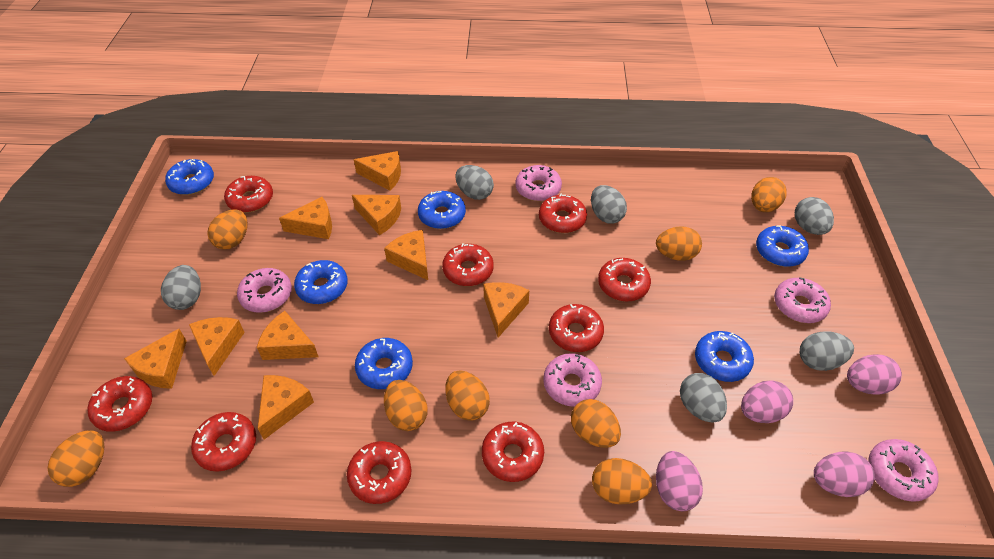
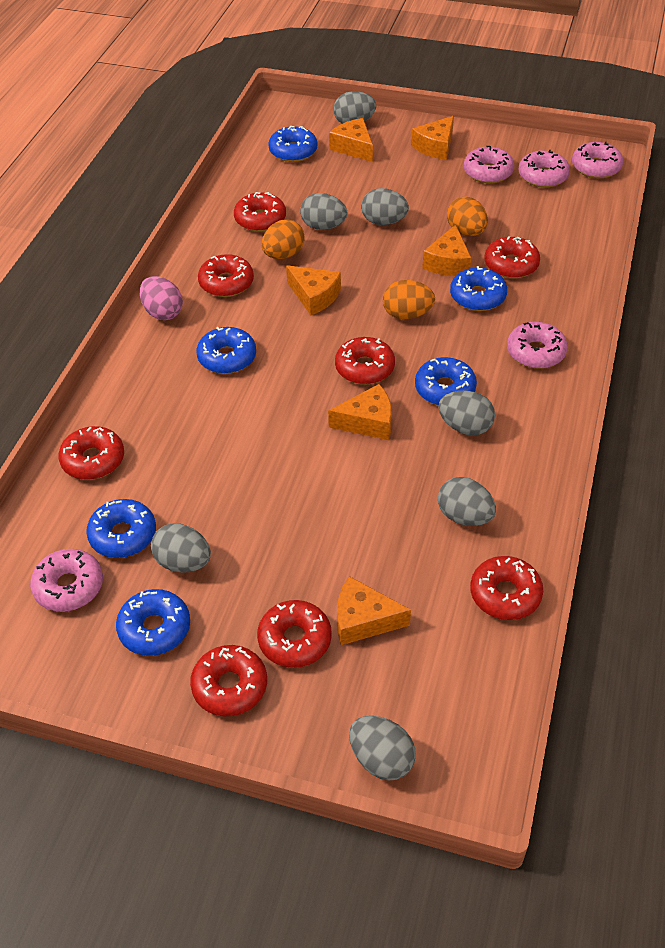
grey egg: [161,265,201,310] [455,165,494,200] [591,185,627,224] [680,373,727,423] [795,197,834,235] [800,332,854,371] = 6 -> [151,523,211,573] [300,193,347,230] [333,91,376,124] [349,716,416,781] [361,188,409,225] [438,391,495,436] [438,477,496,526] = 7
orange cheese: [124,329,187,389] [189,317,245,376] [257,311,319,360] [258,375,314,440] [279,197,332,239] [352,195,401,235] [354,151,401,191] [384,230,428,280] [483,282,529,337] = 9 -> [286,265,341,315] [328,384,392,440] [329,118,373,162] [337,576,411,645] [411,116,454,160] [422,225,471,276] = 6
orange egg: [48,430,104,487] [207,209,248,250] [384,380,428,431] [445,370,490,421] [571,399,621,448] [592,458,652,505] [656,226,702,261] [751,177,787,212] = 8 -> [262,219,305,259] [383,280,435,319] [447,197,488,236] = 3
pink egg: [656,451,703,511] [741,380,793,423] [814,451,875,497] [847,354,902,395] = 4 -> [139,276,183,320] = 1
red donut: [87,376,152,432] [191,412,256,472] [224,176,273,213] [347,441,411,504] [442,243,494,286] [482,422,544,482] [539,194,587,233] [549,304,604,352] [598,258,651,302] = 9 -> [58,426,124,480] [190,645,267,716] [198,254,254,297] [234,192,286,232] [257,600,332,668] [335,337,395,384] [470,556,543,620] [484,236,540,278] = 8

